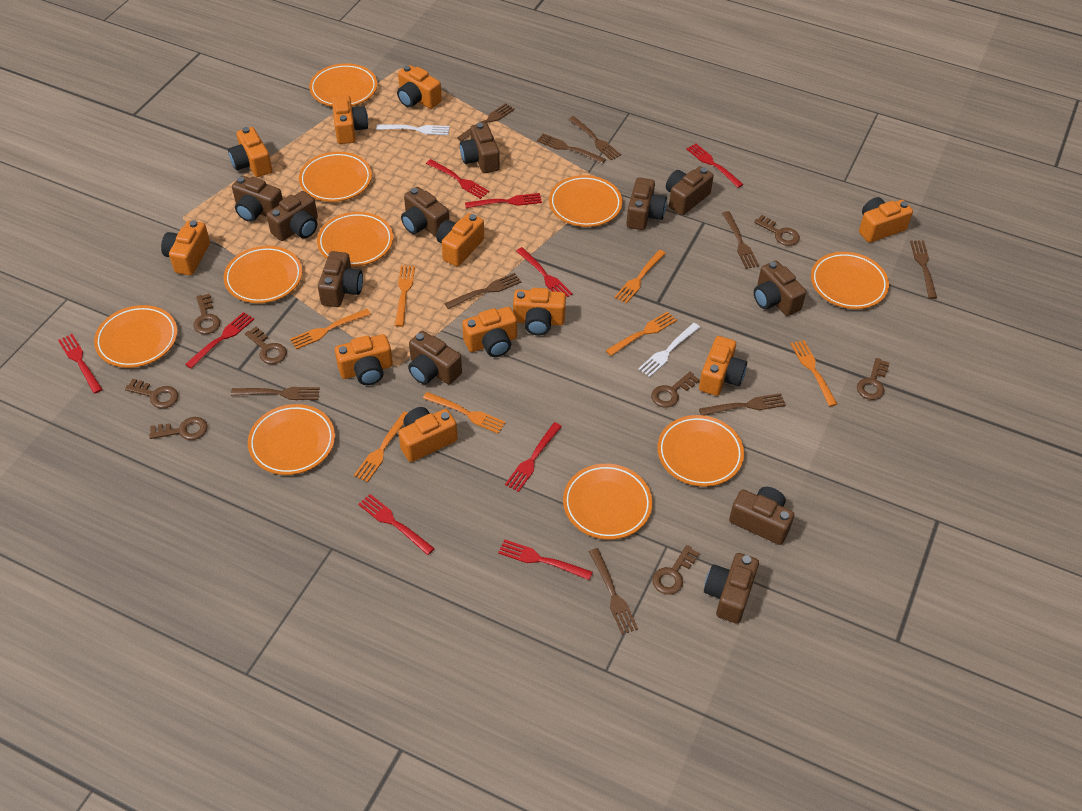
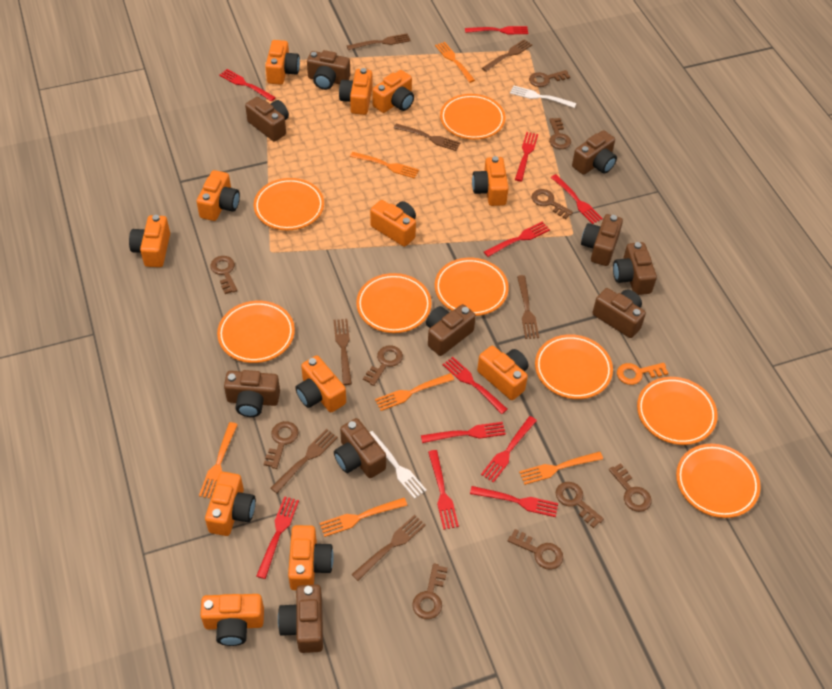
brown camera: [232,175,283,222] [267,191,318,241] [318,251,363,307] [401,187,449,237] [408,331,462,384] [460,123,500,173] [626,177,667,230] [666,166,714,215] [704,553,759,624] [729,487,794,545] [754,260,806,316] = 11 -> [224,370,280,417] [245,97,289,142] [278,584,323,653] [307,50,350,90] [334,418,386,478] [426,304,476,356] [572,130,617,175] [581,214,623,266] [593,288,646,338] [613,242,657,295] = 10
brown fork: [231,387,320,400] [444,273,521,309] [457,103,515,141] [537,133,606,164] [568,116,621,160] [589,548,638,635] [699,393,786,415] [722,211,759,269] [910,240,937,299] = 9 -> [271,429,338,493] [334,319,352,385] [347,34,411,50] [351,515,426,581] [394,123,460,151] [482,39,532,72] [517,275,539,339] = 7
brown key: [125,379,178,408] [149,417,208,440] [193,294,220,334] [245,327,287,364] [651,372,700,408] [652,545,700,595] [754,215,800,246] [857,358,889,400] = 8 -> [210,256,237,294] [264,421,299,469] [363,345,403,386] [412,563,448,619] [508,529,563,570] [529,70,570,87] [532,189,573,219] [549,118,571,149] [556,482,604,528] [609,463,652,512] = 10
orange camera: [161,220,210,275] [228,127,272,177] [332,95,368,144] [335,334,393,385] [397,65,442,109] [398,407,458,462] [436,213,484,267] [462,307,517,357] [513,288,566,335] [699,336,747,396] [859,197,913,243] = 11 -> [129,215,170,267] [196,170,240,221] [200,594,264,646] [205,472,256,536] [265,40,300,85] [288,525,334,590] [295,355,346,412] [339,68,373,115] [370,200,416,247] [372,70,414,113] [472,156,509,206] [477,346,528,400] = 12
orange fork: [290,309,371,349] [354,411,408,482] [395,265,415,327] [423,392,506,434] [606,311,677,356] [614,250,666,304] [791,340,837,406] = 7 -> [199,422,238,498] [319,498,407,537] [350,152,419,179] [375,373,454,411] [435,42,475,83] [519,452,603,485] = 6
orange key: none = 0 -> [617,363,668,385] = 1
orange plate: [94,305,178,368] [224,246,302,303] [248,404,335,475] [299,152,372,202] [309,63,377,107] [317,212,393,267] [549,175,622,227] [563,464,652,540] [657,415,744,487] [811,252,889,309] = 10 -> [217,301,295,363] [254,178,324,230] [356,273,432,333] [435,257,509,316] [440,94,505,140] [535,334,613,399] [637,377,718,445] [676,444,761,518] = 8
red fork: [58,334,103,394] [185,312,254,369] [358,494,435,555] [426,159,489,199] [465,193,542,208] [498,539,593,580] [505,422,562,492] [516,247,573,297] [686,143,744,188] = 9 -> [219,69,276,101] [256,496,299,579] [421,422,506,443] [428,450,459,530] [443,357,508,414] [465,26,528,35] [470,486,558,517] [481,416,537,483] [484,222,550,257] [515,132,538,182] [551,174,603,224] = 11

